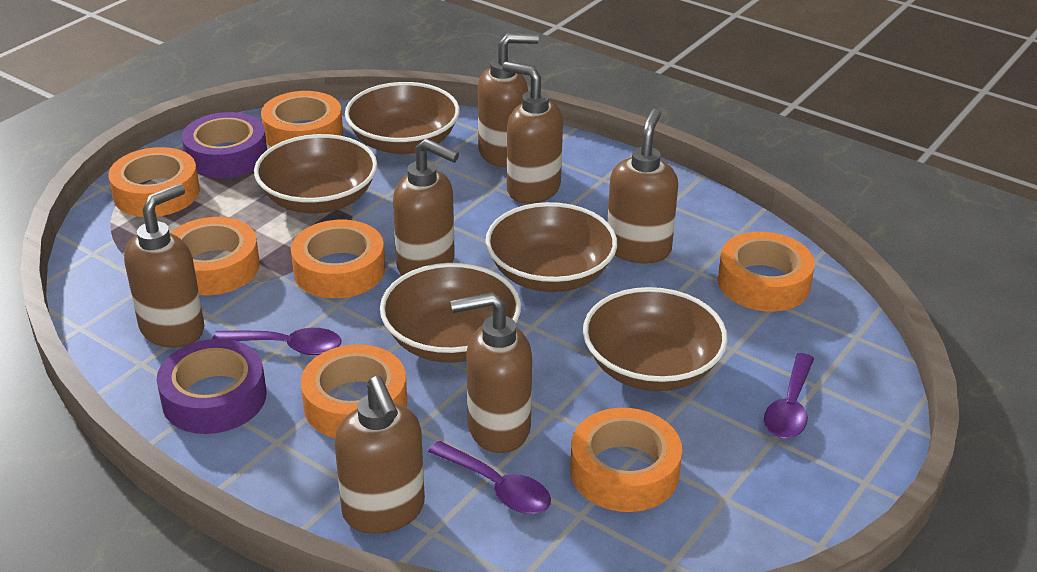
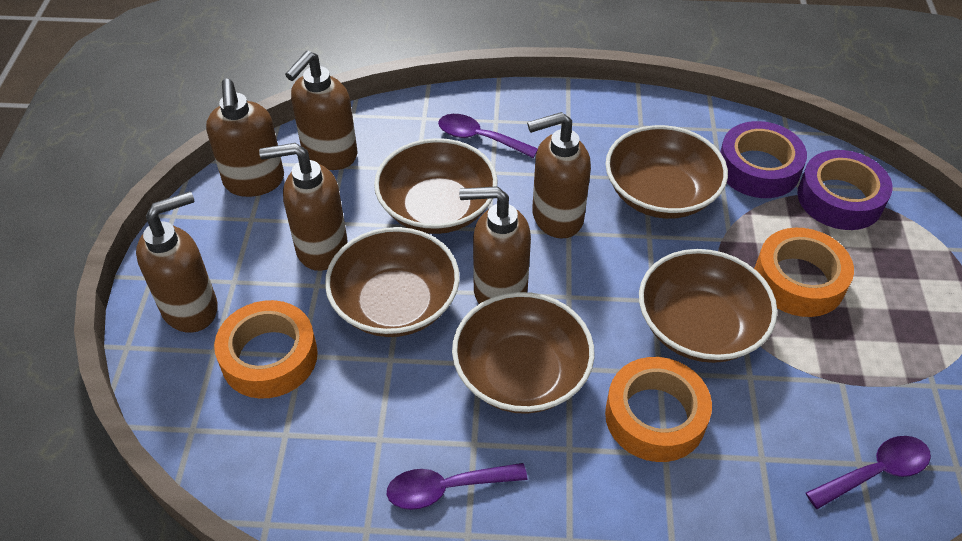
brown soap dispenser: [124,184,204,348] [334,376,425,534] [393,139,459,276] [450,292,532,453] [478,33,539,167] [503,61,563,204] [607,109,678,263] = 7 -> [136,191,218,333] [206,79,284,197] [259,143,348,271] [285,51,357,170] [459,186,531,304] [527,112,591,239] = 6
orange tape: [108,147,200,217] [171,217,260,295] [261,91,343,147] [291,220,385,298] [301,344,407,438] [570,408,682,512] [718,232,815,312] = 7 -> [214,300,318,398] [605,357,712,462] [754,228,854,317] = 3

